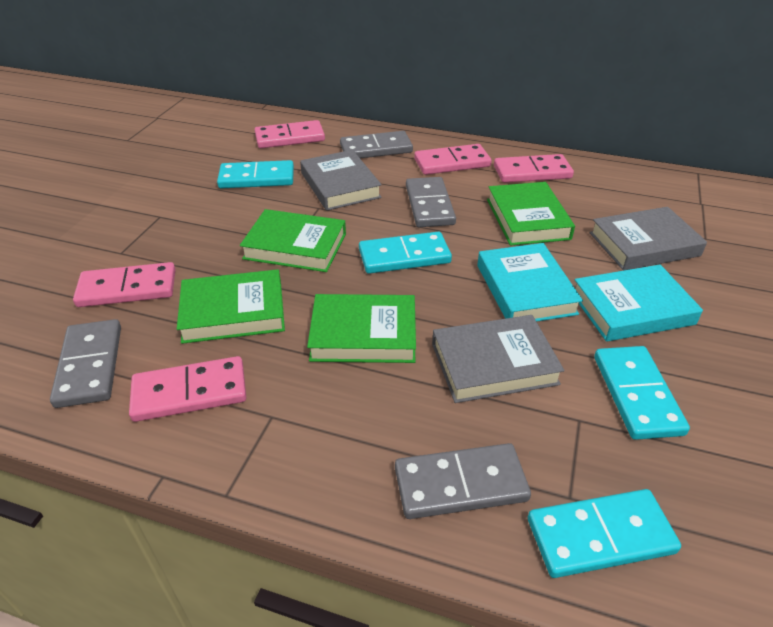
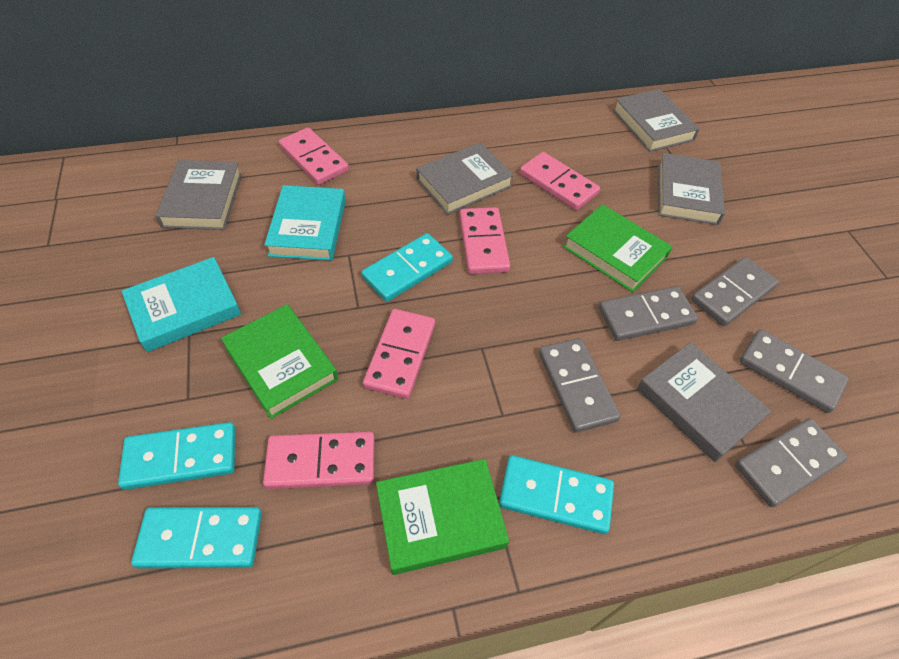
green book: [177,269,285,344] [240,209,346,272] [307,294,416,363] [487,182,575,246] = 4 -> [221,304,338,419] [376,459,509,575] [563,204,673,292] = 3
grey book: [300,150,382,211] [432,315,564,403] [590,207,707,271] = 3 -> [156,160,242,230] [416,143,514,215] [613,89,700,152] [637,342,771,462] [658,153,725,225] = 5
grey domino: [50,319,121,408] [340,131,413,158] [395,443,531,519] [406,177,456,227] = 4 -> [539,338,621,433] [599,286,698,341] [691,257,779,326] [735,418,848,507] [740,329,849,413] = 5

